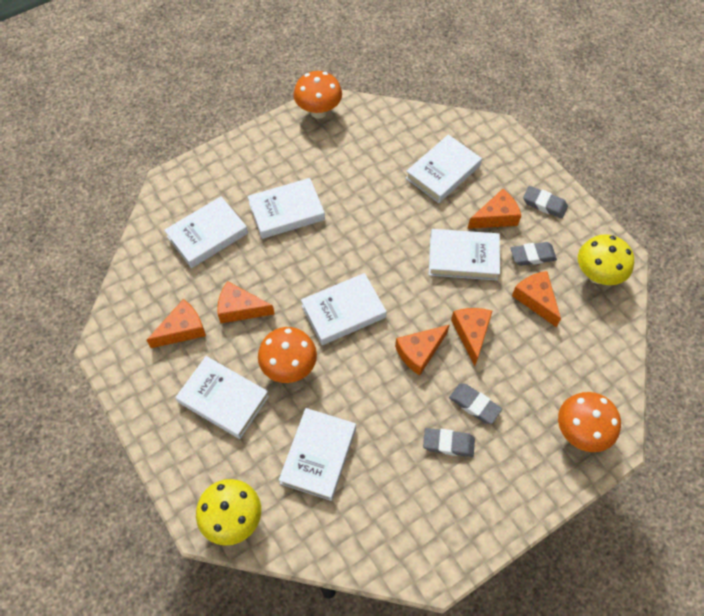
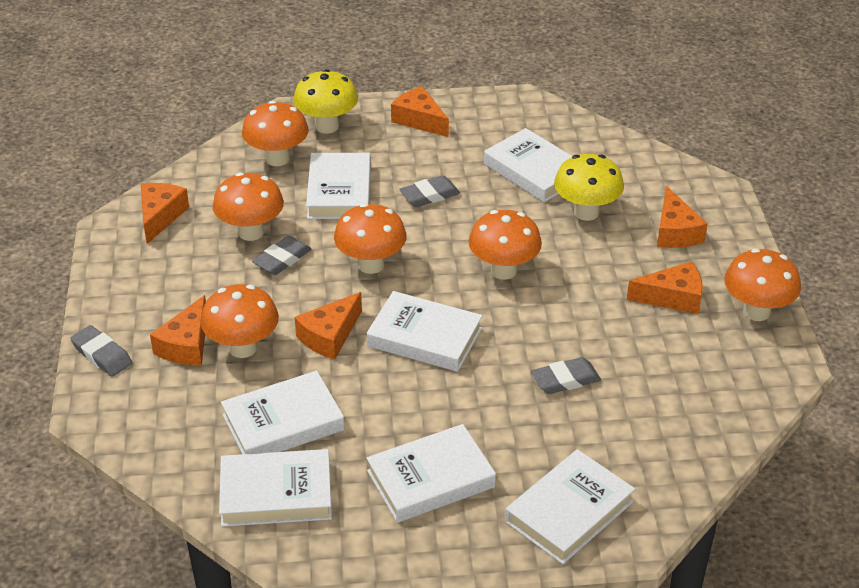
orange mushroom: [258,327,317,383] [294,71,342,119] [558,392,621,452] = 3 -> [201,284,279,358] [213,172,284,241] [242,101,309,166] [334,203,407,274] [469,210,542,280] [724,249,801,321] = 6

